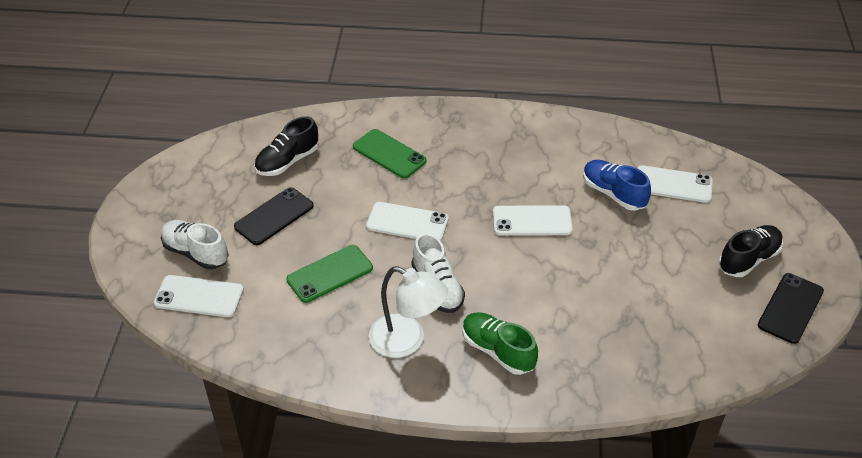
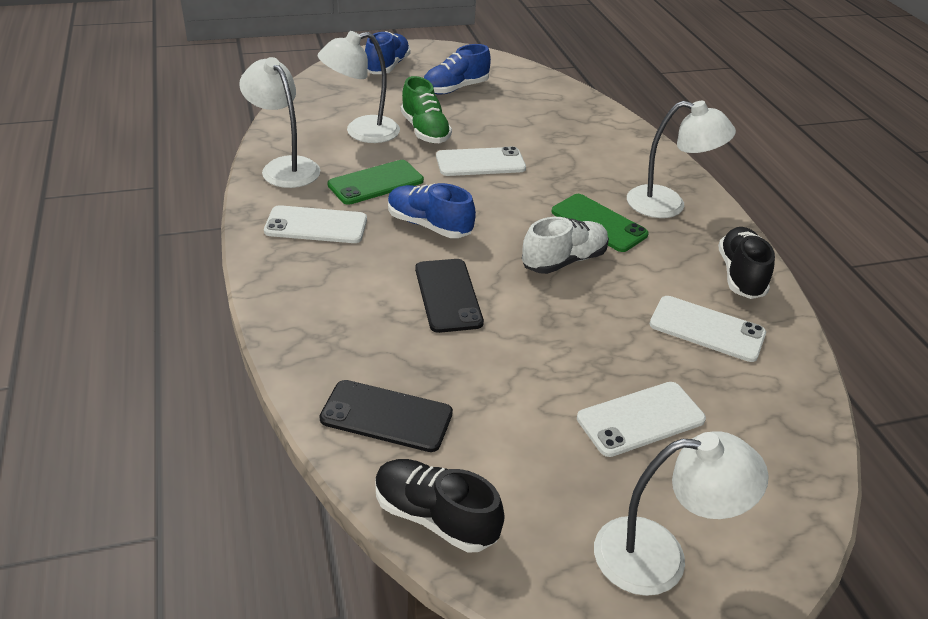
blue shoe: [583,160,651,211] = 1 -> [365,31,411,74] [388,183,476,238] [424,44,491,94] = 3
white lamp: [369,266,448,358] = 1 -> [239,57,320,188] [318,31,400,143] [594,431,769,596] [627,101,736,218] = 4
white shoe: [161,220,229,270] [412,233,465,313] = 2 -> [522,217,609,274] = 1

